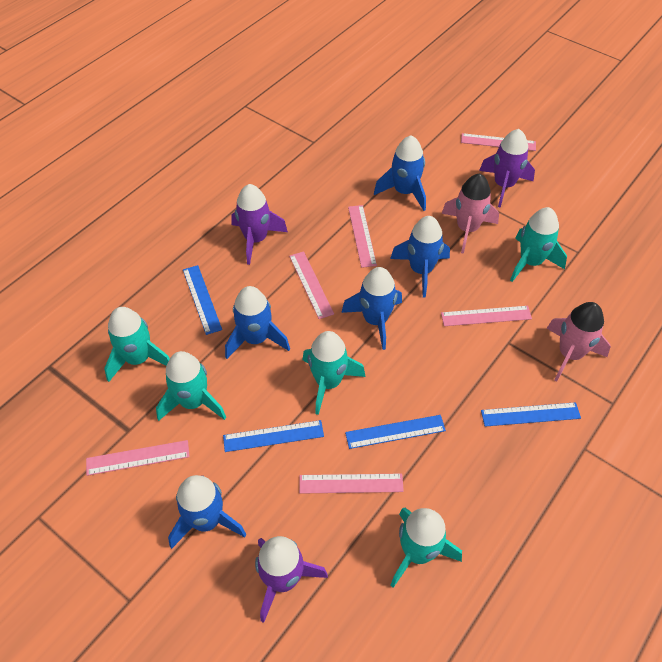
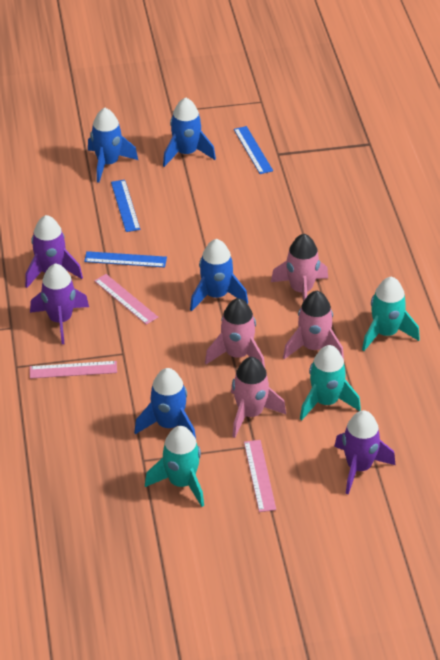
blue rocket: [168,475,246,549] [225,286,290,359] [341,267,402,350] [374,135,426,211] [390,216,450,298] = 5 -> [88,108,138,183] [134,368,196,438] [163,97,216,167] [190,239,248,311] = 4
blue ruler: [183,265,222,335] [223,420,324,452] [345,415,446,449] [481,402,581,427] = 4 -> [84,251,167,268] [111,180,140,232] [234,126,273,174] = 3
pink rocket: [442,174,499,254] [546,302,611,382] = 2 -> [205,298,265,368] [231,357,286,438] [271,234,328,302] [283,291,344,359] = 4
pink ruler: [86,440,190,476] [289,251,334,319] [299,474,404,494] [348,205,377,268] [441,306,532,326] [461,133,536,151] = 6 -> [30,361,117,379] [94,274,158,325] [244,440,276,512] = 3
turquoise rocket: [104,307,170,382] [156,351,226,421] [303,331,366,415] [390,507,462,588] [510,207,567,282] = 5 -> [145,426,204,507] [300,345,361,420] [362,277,420,351] = 3

